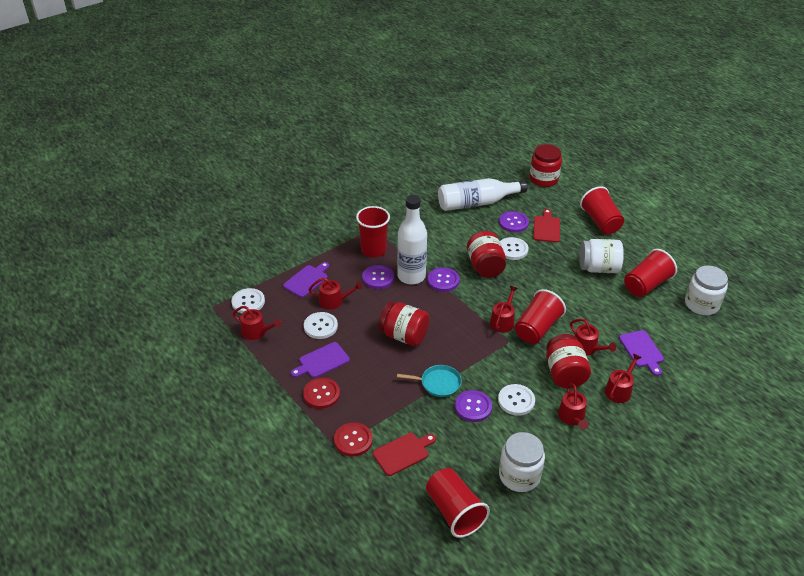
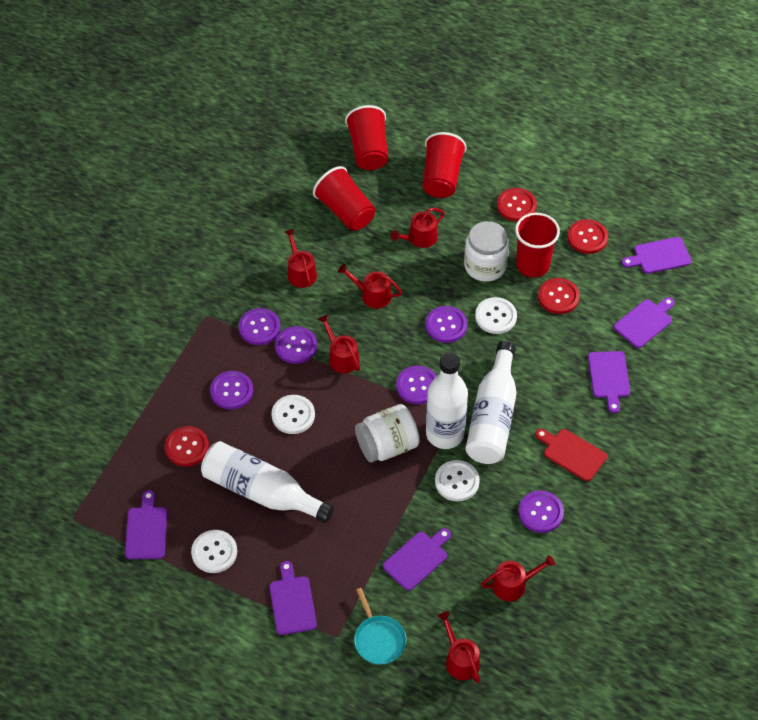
purple button: [362,265,394,289] [427,267,459,292] [455,390,492,422] [499,211,529,232] = 4 -> [210,371,253,410] [238,308,281,345] [275,326,317,364] [396,366,437,404] [425,306,467,343] [518,491,564,533] = 6
purple cutting board: [283,262,329,298] [291,342,350,378] [619,330,664,376] = 3 -> [125,490,167,559] [269,561,317,635] [383,528,451,591] [588,351,630,413] [614,297,675,348] [622,237,691,274] = 6
red button: [303,378,340,409] [334,422,373,456] = 2 -> [165,426,209,467] [497,188,537,222] [538,278,580,314] [567,219,608,254] = 4
red cup: [356,206,390,258] [426,468,490,538] [515,289,566,344] [580,186,624,234] [624,249,677,297] = 5 -> [313,166,376,231] [345,105,388,170] [423,132,467,198] [515,213,560,278] = 4
red cutting board: [373,433,436,476] [533,209,560,242] = 2 -> [535,429,607,481] = 1
red jar: [379,302,430,346] [467,231,506,278] [530,144,562,187] [546,334,591,388] = 4 -> none = 0
white bottle: [397,195,427,284] [438,178,527,211] = 2 -> [201,441,334,523] [426,352,468,449] [465,341,517,464] = 3
white jar: [499,432,545,492] [579,239,624,273] [685,266,728,315] = 3 -> [355,404,420,462] [464,221,509,282] = 2

